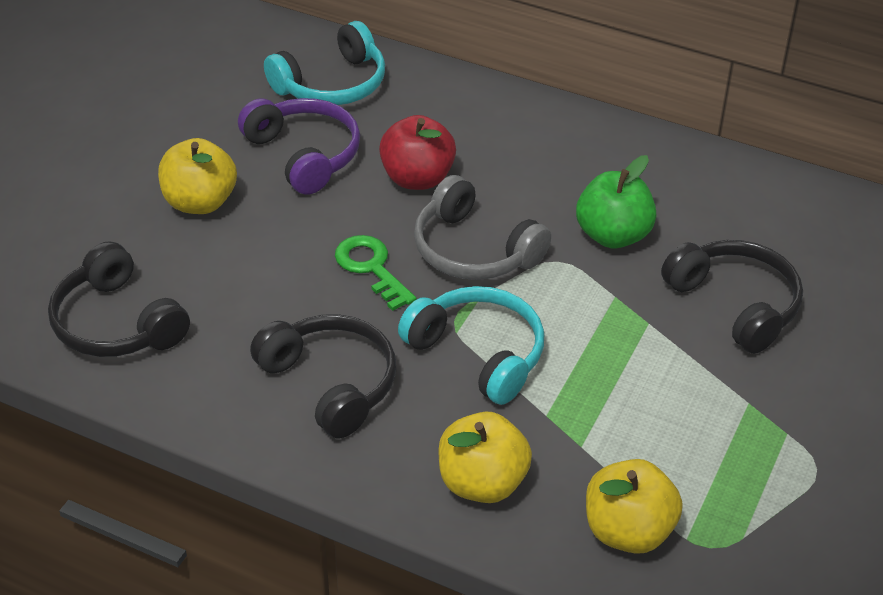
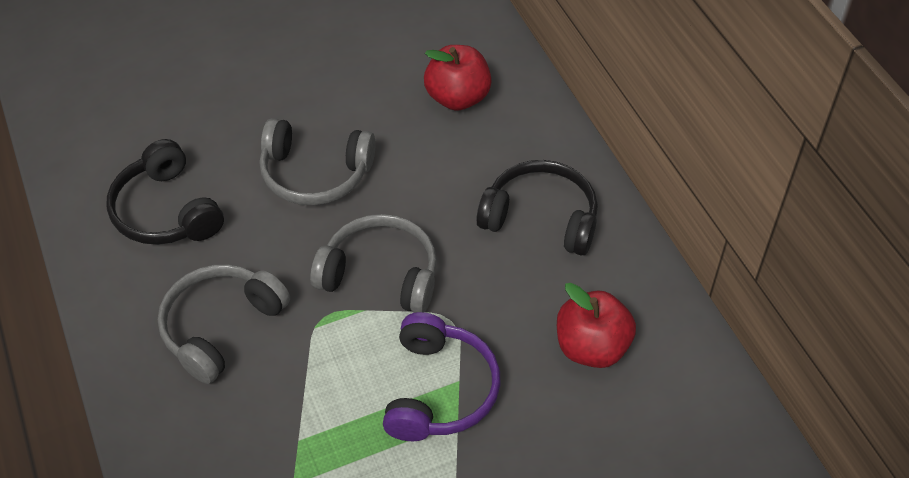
black headphones: [48,241,190,357] [250,314,396,438] [661,240,803,354] = 3 -> [107,139,224,245] [476,160,598,255] = 2
green apple: [576,155,656,248] = 1 -> none = 0
green key: [335,235,416,311] = 1 -> none = 0
grey headphones: [414,175,551,280] = 1 -> [158,264,290,384] [260,118,376,205] [310,214,437,313] = 3
red apple: [379,115,456,190] = 1 -> [424,45,492,111] [557,283,636,368] = 2
turquoise headphones: [264,21,385,105] [398,286,544,405] = 2 -> none = 0
yellow apple: [158,138,237,214] [438,412,532,503] [586,459,683,554] = 3 -> none = 0

